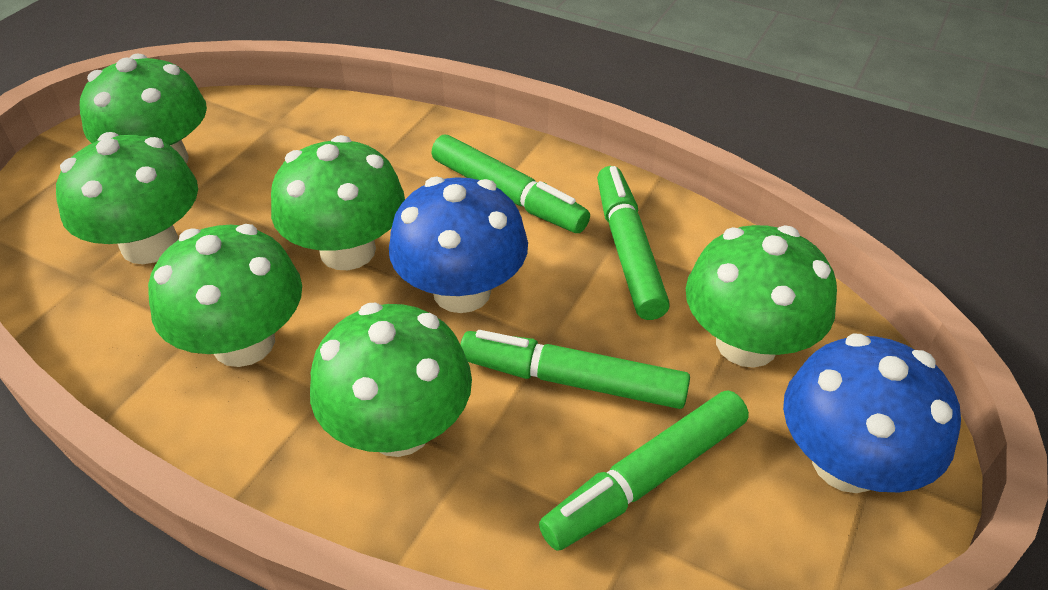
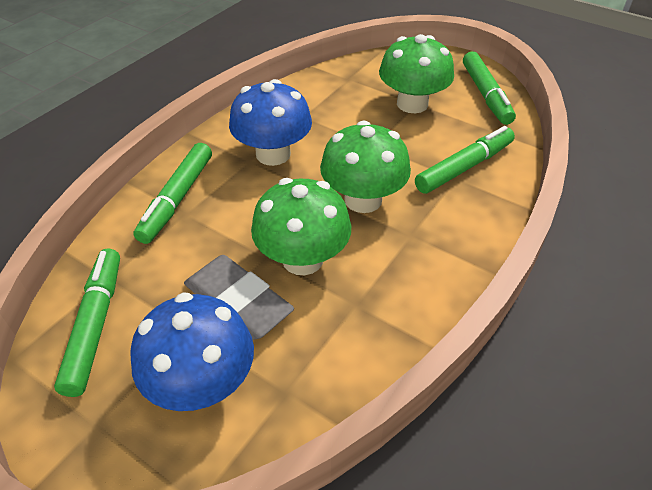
green mushroom: [56,132,198,264] [80,53,207,164] [148,224,302,367] [271,135,405,270] [310,303,472,457] [686,225,837,368] = 6 -> [251,178,351,275] [320,120,411,213] [379,34,454,113] = 3
grey eraser: none = 0 -> [184,255,294,340] = 1

